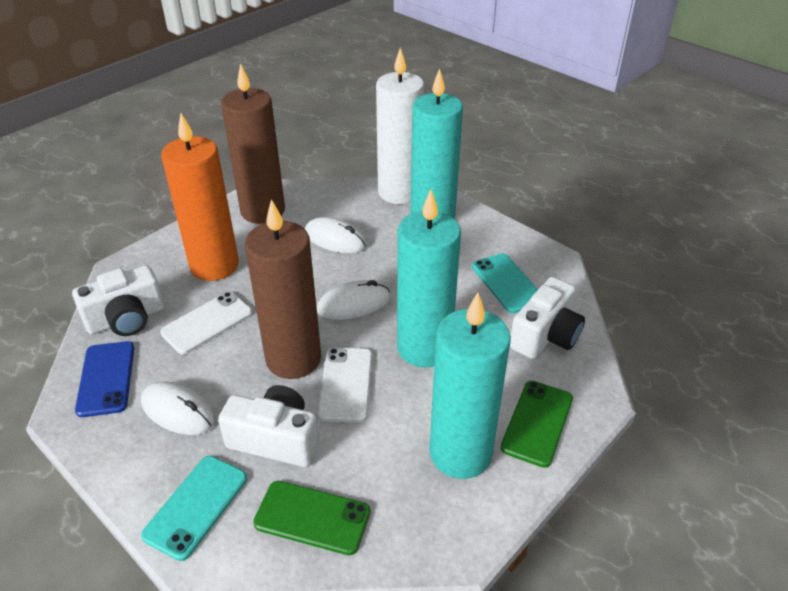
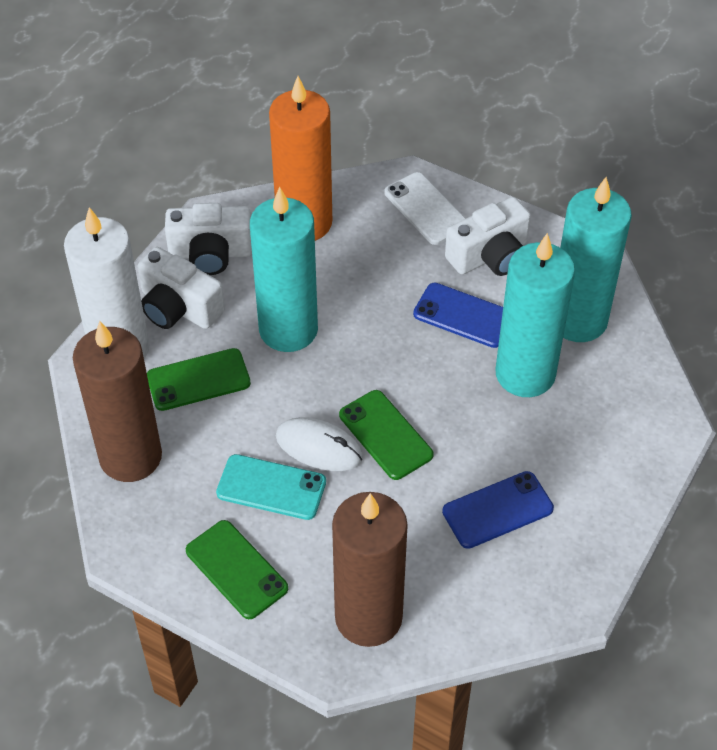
blue phone: [75,341,134,417] = 1 -> [413,283,503,348] [442,471,554,549] = 2
green phone: [253,481,370,555] [501,381,573,468] = 2 -> [147,348,251,411] [186,520,288,619] [339,390,434,480] = 3
turquoise phone: [141,456,247,561] [472,253,538,313] = 2 -> [216,454,326,520] = 1
white mouse: [141,382,215,435] [305,217,367,253] [317,280,390,320] = 3 -> [276,417,363,471] = 1
white phone: [160,292,252,355] [318,348,372,423] = 2 -> [385,172,466,245] = 1

